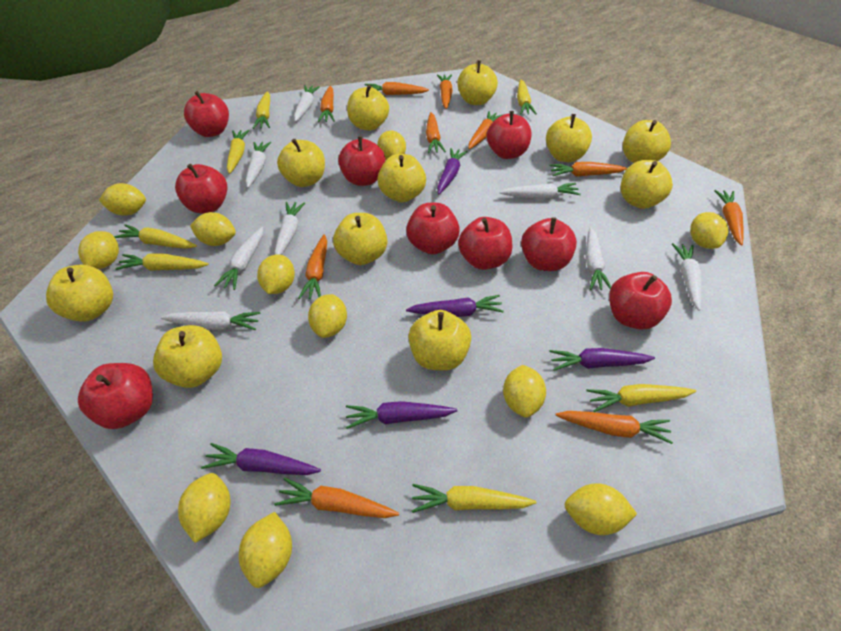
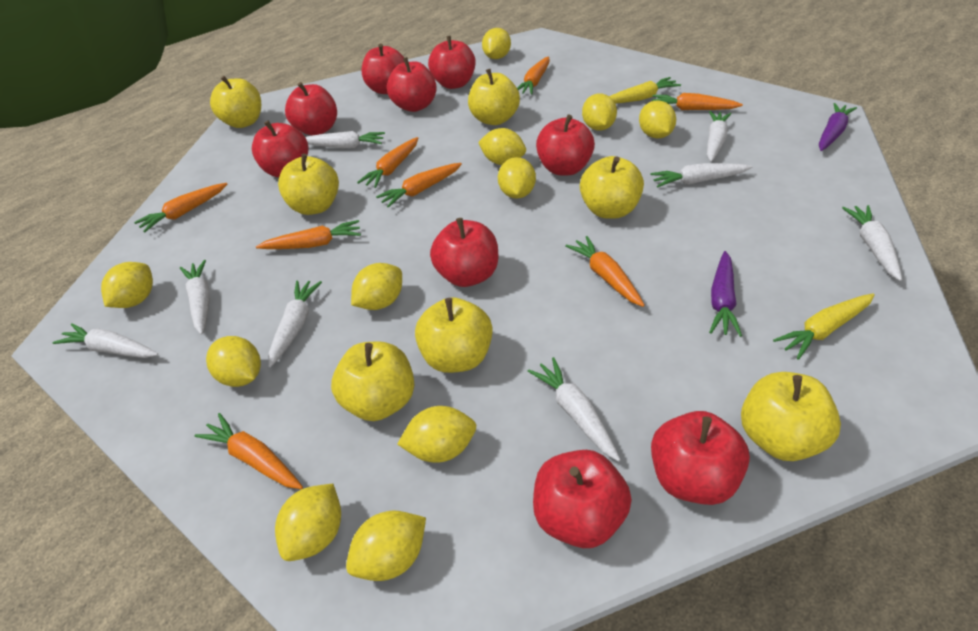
orange carrot: [274,478,399,518] [299,234,327,299] [318,86,335,122] [365,82,429,95] [426,112,446,153] [437,74,453,109] [468,111,502,149] [549,162,627,177] [555,411,673,444] [714,190,744,246] = 10 -> [134,183,227,232] [194,413,303,489] [256,220,361,249] [357,137,418,188] [376,163,462,208] [517,56,550,95] [565,236,645,307] [652,93,743,110] = 8
purple carrot: [201,443,321,475] [346,401,458,429] [406,295,504,317] [437,148,468,195] [549,348,655,371] = 5 -> [709,251,742,337] [819,103,857,151] = 2
yellow apple: [46,265,113,322] [153,325,222,388] [277,139,325,187] [333,213,387,265] [347,85,389,130] [377,154,426,202] [408,310,471,371] [457,60,498,105] [546,114,592,162] [621,160,673,209] [623,120,671,163] = 11 -> [210,76,261,128] [278,153,339,215] [331,341,414,421] [415,297,493,373] [468,69,520,125] [580,156,644,219] [741,372,841,461] = 7
yellow carrot: [114,224,197,249] [115,253,209,271] [227,130,250,174] [253,91,270,129] [412,484,537,513] [517,79,537,115] [587,384,696,412] = 7 -> [609,77,681,104] [773,293,875,360] = 2

